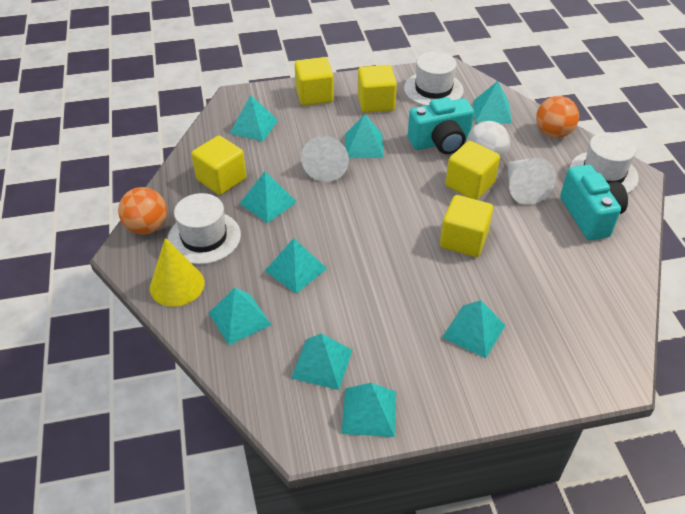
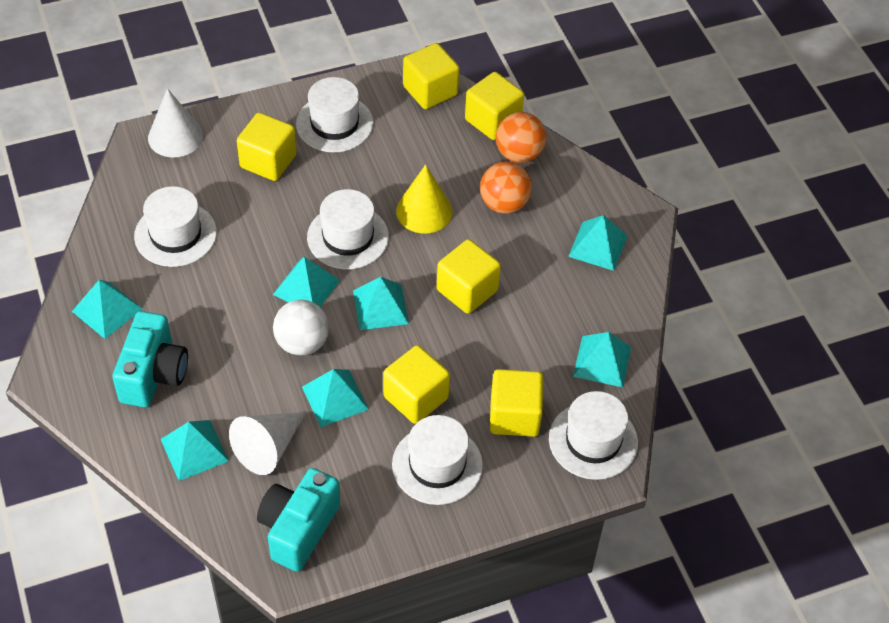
turquoise pyramid: [209,288,271,345] [230,95,278,142] [240,171,296,223] [265,238,327,294] [291,334,353,390] [342,383,396,437] [345,114,384,158] [442,300,505,358] [473,81,512,124] = 9 -> [72,279,142,339] [161,420,229,481] [273,257,340,307] [302,369,369,427] [353,277,409,330] [568,215,627,271] [573,332,631,387] = 7
white hat: [167,193,241,265] [404,51,464,106] [570,132,639,194] = 3 -> [134,186,217,267] [296,77,373,153] [307,189,389,269] [392,415,483,505] [549,391,638,480] = 5
yellow cube: [192,136,246,195] [295,57,334,106] [358,65,397,113] [440,195,493,257] [446,141,500,200] = 5 -> [237,113,297,181] [383,345,450,424] [403,43,459,109] [437,239,501,314] [465,72,524,140] [490,369,543,437] = 6

